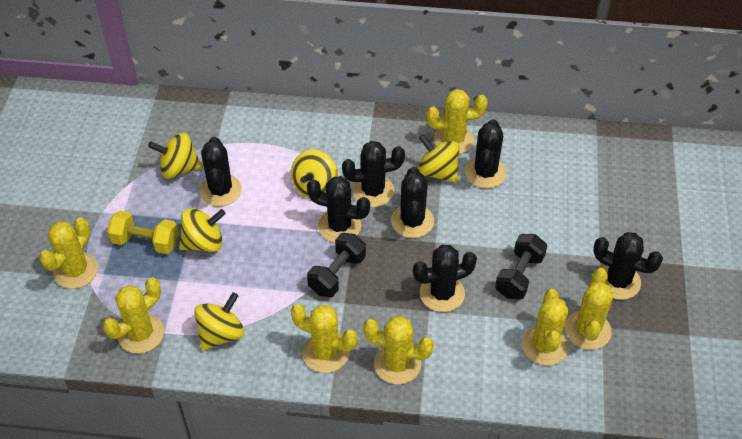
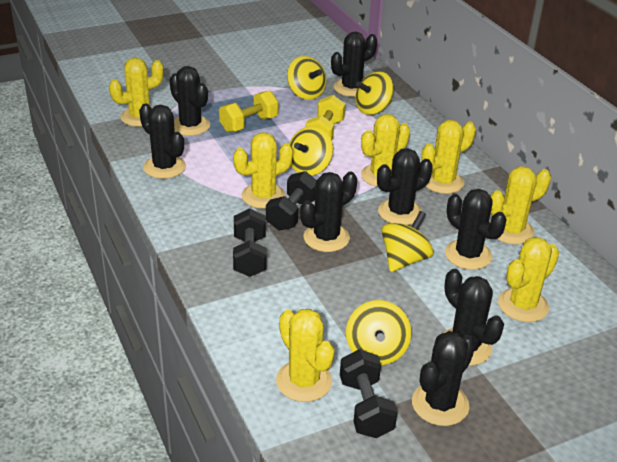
black cactus: [200,137,242,206] [307,176,370,243] [342,141,405,207] [391,167,434,238] [413,245,477,312] [465,119,506,188] [593,232,663,300] = 7 -> [139,103,186,179] [169,66,210,136] [300,171,357,252] [331,32,377,97] [377,148,433,225] [412,331,476,426] [443,269,504,366] [445,189,507,270] = 8
black dumbbell: [307,233,366,297] [495,234,547,299] = 2 -> [233,208,267,277] [266,171,317,231] [340,349,397,438] = 3
yellow dumbbell: [107,210,178,254] = 1 -> [219,91,279,132] [305,95,345,141] = 2

